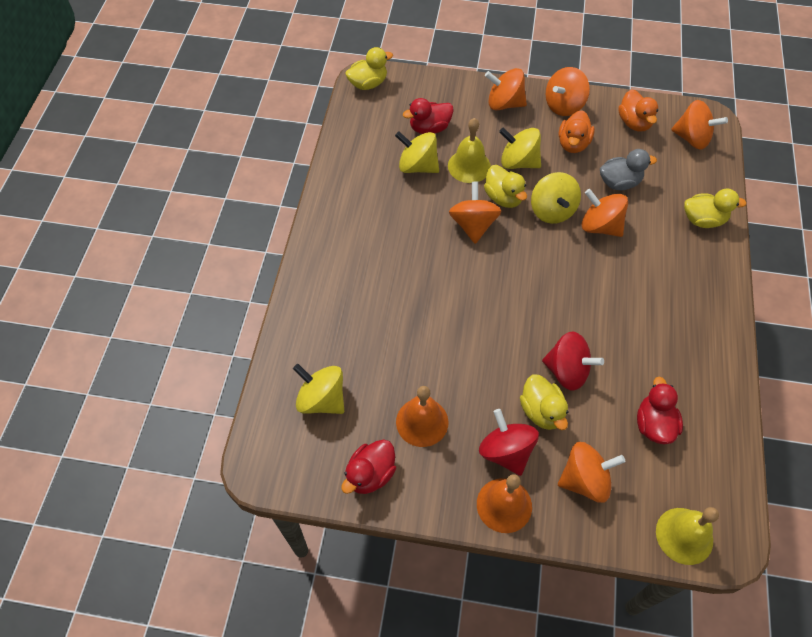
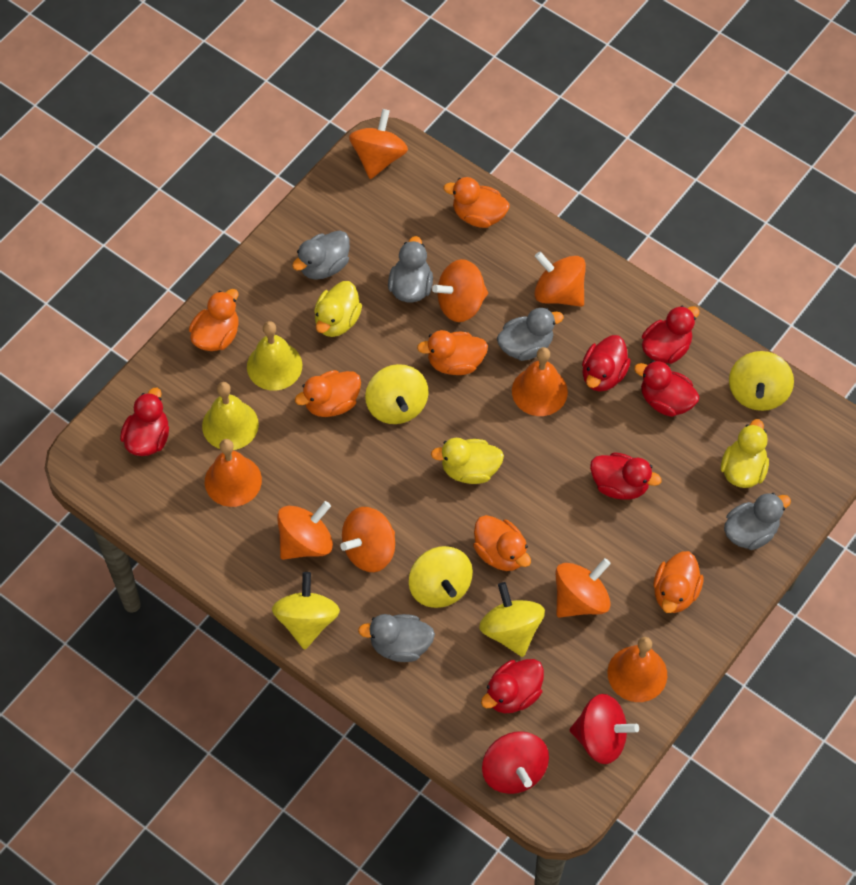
grey duck: [600,149,657,191] = 1 -> [292,230,350,280] [358,614,435,662] [388,236,433,302] [497,308,564,361] [724,493,791,550] = 5
orange bell: [396,386,448,447] [477,474,532,533] = 2 -> [205,439,262,507] [512,347,568,416] [607,637,667,702] = 3
orange duck: [559,110,595,153] [618,89,658,132] = 2 -> [189,289,238,351] [295,370,361,417] [417,330,488,375] [444,177,509,228] [473,515,531,571] [653,551,704,613] = 6
red duck: [341,439,396,494] [403,98,454,134] [637,377,683,445] = 3 -> [120,388,169,456] [481,659,544,713] [582,335,631,392] [590,452,661,500] [634,361,700,417] [642,306,700,364] = 6
yellow duck: [345,47,393,90] [484,165,527,208] [520,375,569,430] [684,188,747,228] = 4 -> [314,281,362,337] [431,438,504,484] [721,419,769,488] = 3
yellow spinning top: [293,364,344,414] [395,131,439,173] [499,127,541,169] [531,172,581,224] = 4 -> [272,572,340,650] [365,364,429,424] [409,546,473,608] [479,582,545,657] [729,351,794,411] = 5

